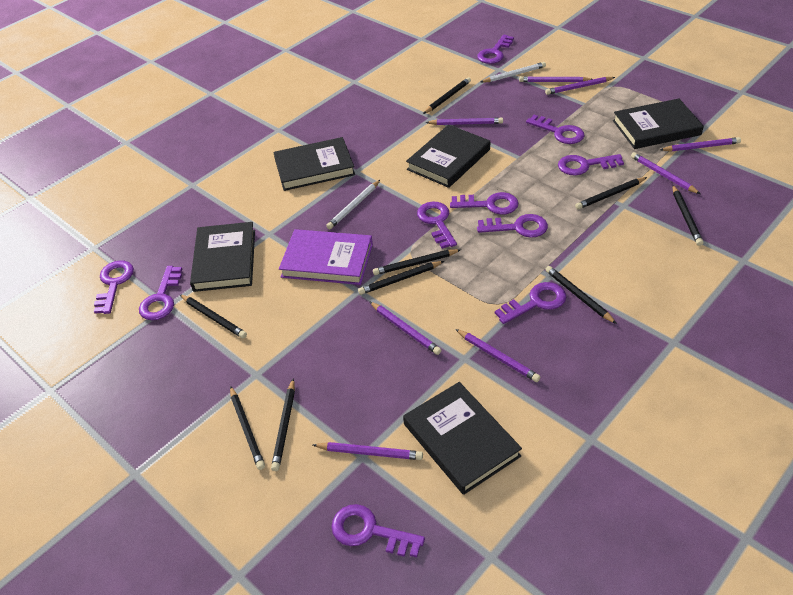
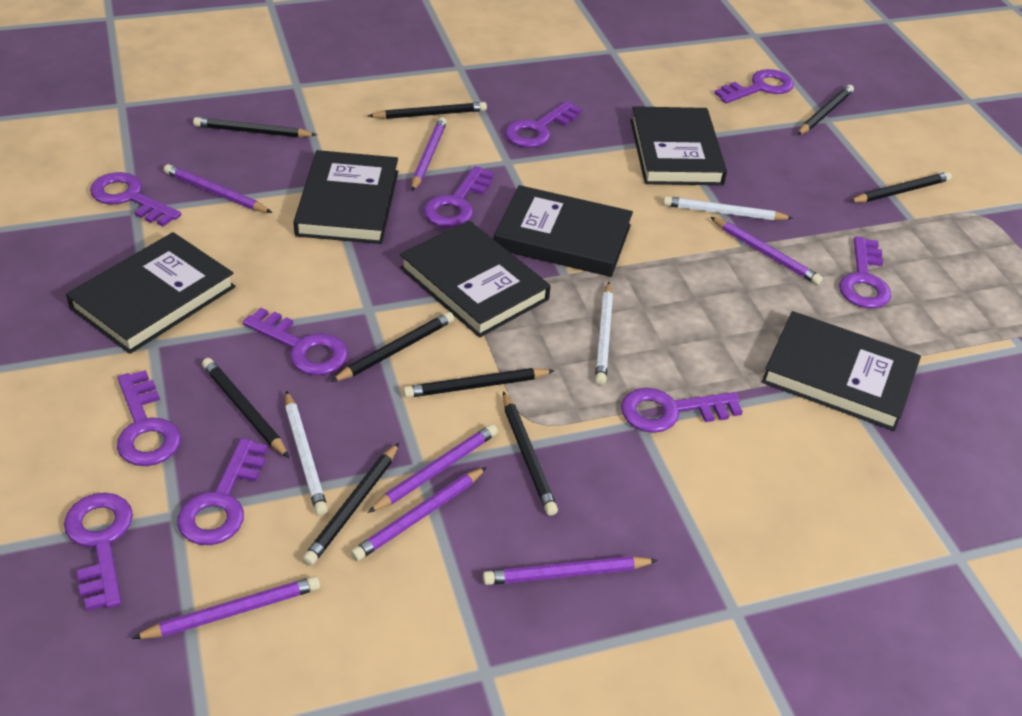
black book: [190,222,255,292] [273,137,355,191] [403,382,522,495] [406,125,490,188] [613,99,704,149] = 5 -> [66,232,236,354] [293,150,398,244] [400,221,551,337] [494,185,633,277] [630,106,727,185] [761,311,921,431] = 6
purple book: [279,229,373,285] = 1 -> none = 0
purple pencil: [313,442,423,460] [369,301,441,355] [426,118,503,125] [455,329,540,382] [519,76,592,82] [545,77,615,95] [631,152,701,194] [660,137,741,151] = 8 -> [132,576,320,639] [164,164,272,213] [351,467,487,561] [368,424,498,513] [411,117,447,191] [483,556,658,585] [710,217,823,285] = 7
white pencil: [326,180,380,229] [481,62,546,83] = 2 -> [285,391,328,516] [595,282,613,385] [663,196,793,220] = 3

